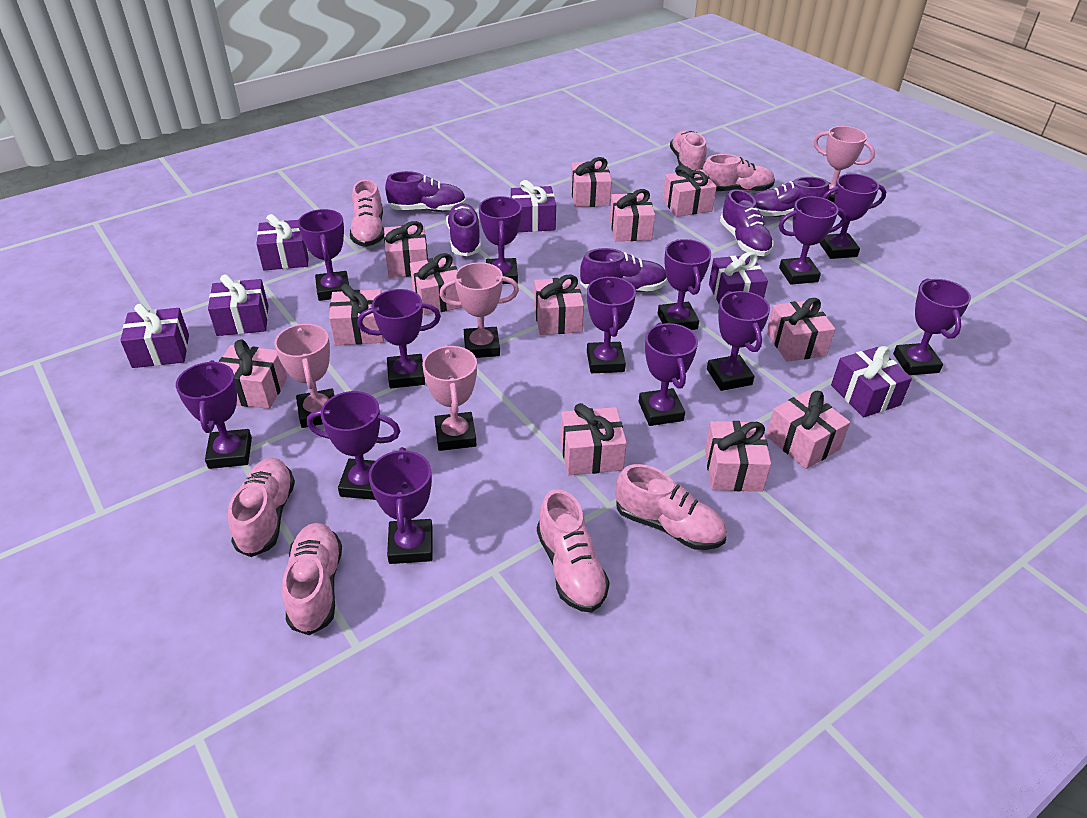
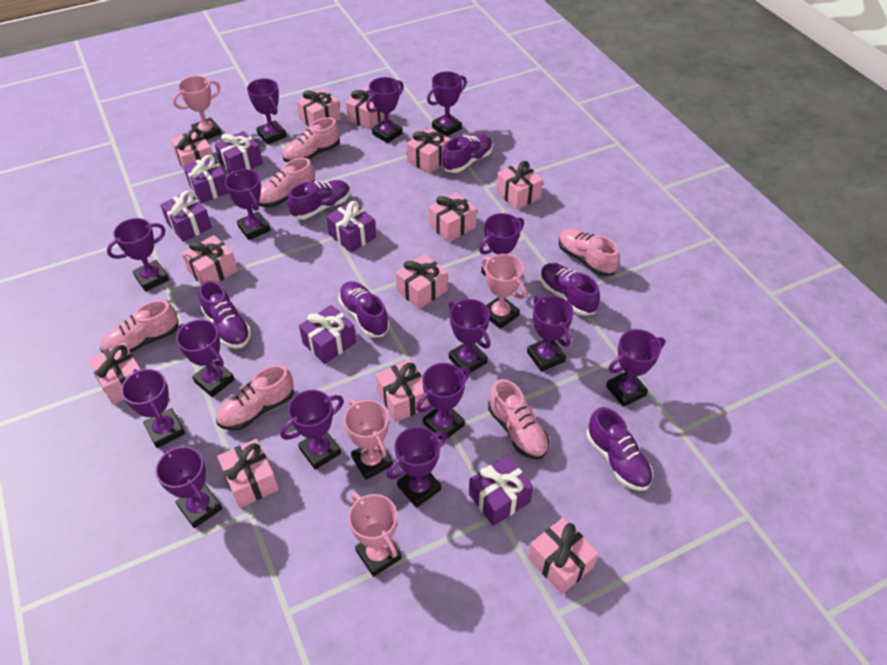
pink shoe: [228,458,295,557] [282,523,342,635] [350,179,384,247] [537,489,610,612] [615,464,727,550] [670,130,707,171] [702,154,775,192] = 7 -> [100,300,179,353] [216,365,294,431] [258,158,315,207] [283,117,340,163] [488,379,549,459] [559,228,619,276] = 6
purple shoe: [385,171,466,212] [446,203,481,256] [580,248,667,292] [720,189,774,256] [753,177,830,217] = 5 -> [199,281,251,349] [287,180,350,220] [338,281,390,338] [442,134,493,173] [540,263,600,316] [587,407,653,491] = 6
purple trophy: [176,360,252,469] [298,209,349,301] [307,391,400,500] [357,289,441,388] [369,447,433,564] [479,196,522,284] [587,276,636,373] [639,323,698,426] [658,239,711,330] [707,291,770,391] [779,196,846,285] [820,174,886,259] [893,279,971,375] = 13 -> [107,218,169,291] [121,369,185,448] [155,446,222,528] [176,319,235,397] [225,169,271,240] [247,78,287,145] [280,390,344,470] [366,77,403,143] [387,426,448,508] [416,363,471,440] [427,71,467,137] [449,299,490,375] [479,213,524,276] [527,295,574,372] [606,329,665,407] = 15

